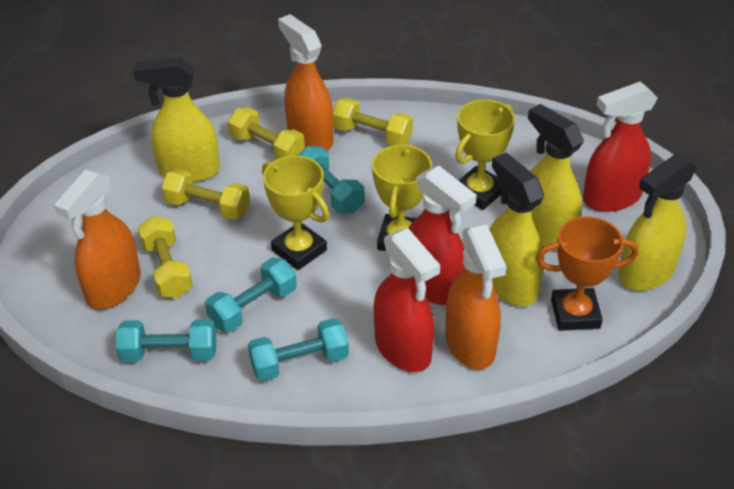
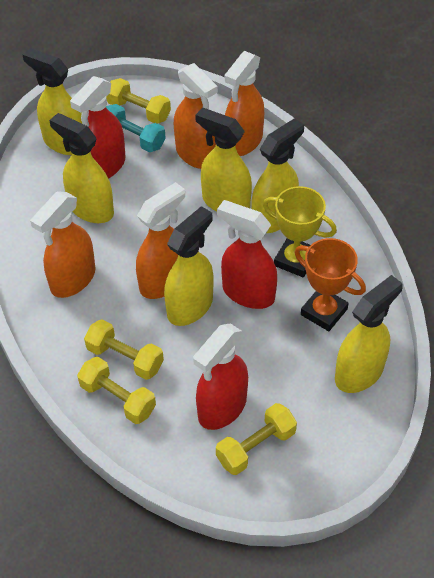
orange spray bottle: [54,169,141,310] [278,14,334,151] [445,224,507,369] = 3 -> [30,191,96,298] [136,182,185,299] [174,63,218,169] [224,51,264,156] = 4
turquoise dumbbell: [116,319,216,362] [205,258,297,332] [248,318,349,382] [298,146,365,214] = 4 -> [106,104,166,152] = 1
yellow spray bottle: [133,58,220,183] [489,153,544,306] [528,104,584,250] [619,154,697,291] = 4 -> [23,48,82,155] [49,113,114,223] [164,206,214,326] [195,108,252,212] [251,118,304,233] [335,275,403,393] = 6
yellow trophy: [262,156,329,270] [372,144,432,251] [455,100,515,210] = 3 -> [263,186,337,278] = 1

